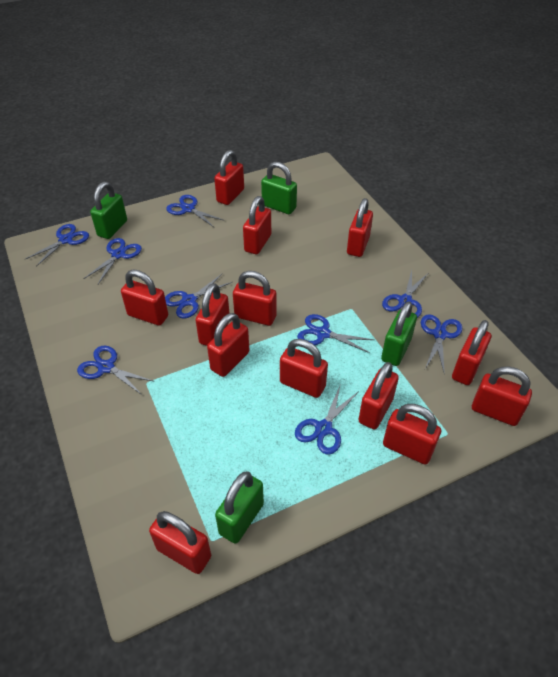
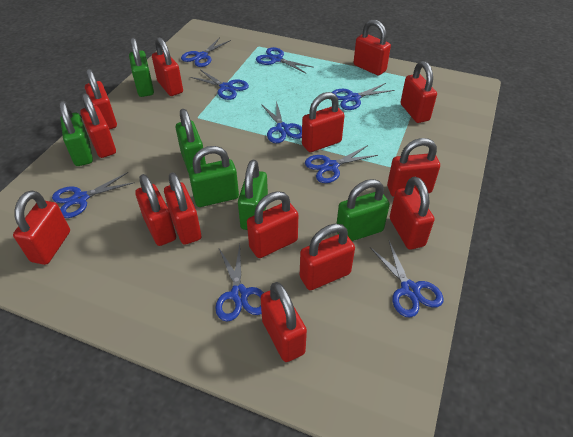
green padlock: [90,182,127,239] [215,471,264,544] [261,162,297,214] [381,301,417,366] = 4 -> [59,101,93,166] [129,37,154,97] [175,109,206,171] [188,146,239,207] [238,160,268,230] [337,179,390,241] = 6
red padlock: [121,270,168,326] [149,511,211,574] [196,283,230,346] [207,313,249,377] [214,150,244,205] [233,271,276,326] [243,196,271,254] [280,339,328,398] [347,198,373,257] [358,362,399,430] [383,404,441,465] [452,320,491,385] [472,366,532,426] = 13 -> [13,190,70,265] [80,93,116,158] [85,68,117,130] [135,174,176,246] [152,37,183,96] [164,172,201,245] [247,191,298,258] [260,282,307,362] [300,224,355,290] [302,92,345,152] [354,19,391,76] [387,138,440,197] [390,177,435,250] [401,61,437,123] = 14

